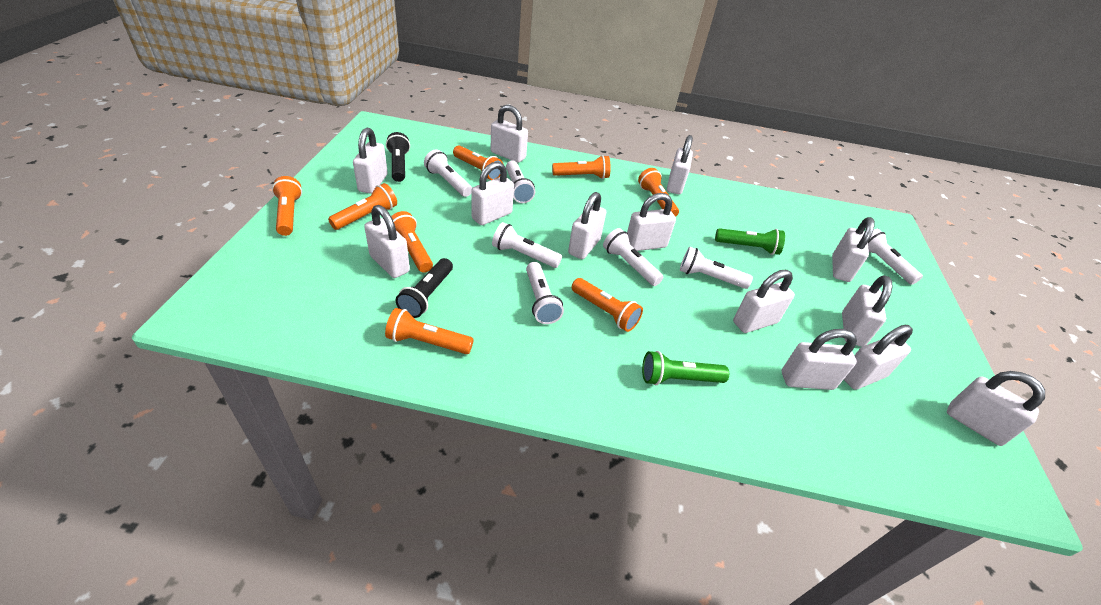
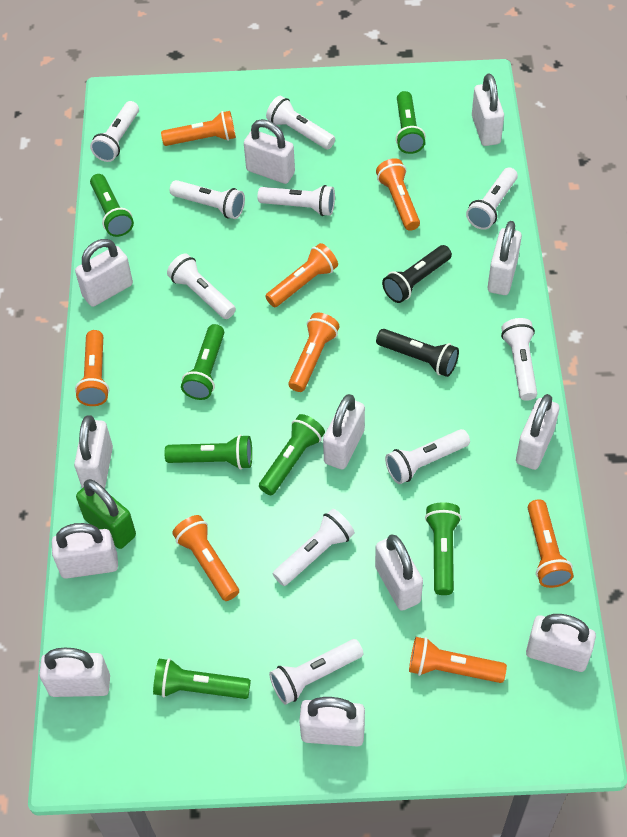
green flashlight: [642,351,729,386] [715,228,785,255] = 2 -> [90,174,134,237] [153,658,251,699] [164,435,252,470] [181,324,224,400] [259,414,325,495] [396,91,426,154] [425,502,461,595] = 7
green padlock: none = 0 -> [76,479,136,549] = 1
white flashlight: [424,149,472,197] [492,222,562,268] [506,160,535,203] [526,262,564,324] [603,228,663,286] [680,246,753,289] [868,229,923,285] = 7 -> [90,101,139,162] [167,253,236,319] [170,180,245,219] [258,185,335,216] [266,96,335,149] [269,639,364,705] [273,509,355,586] [385,429,470,484] [466,167,518,230] [501,318,537,401] = 10
white padlock: [353,127,388,194] [364,205,410,278] [471,162,514,225] [490,105,528,163] [568,192,606,259] [627,193,676,251] [667,135,693,194] [733,270,795,333] [782,329,857,390] [832,217,875,282] [842,275,892,347] [844,325,913,390] [947,371,1045,446] = 13 -> [39,647,110,697] [52,523,118,579] [74,415,113,488] [75,239,133,307] [244,119,295,184] [299,697,365,747] [323,394,365,470] [375,534,423,611] [472,73,504,146] [488,221,522,295] [516,394,560,470] [526,614,596,672] = 12

